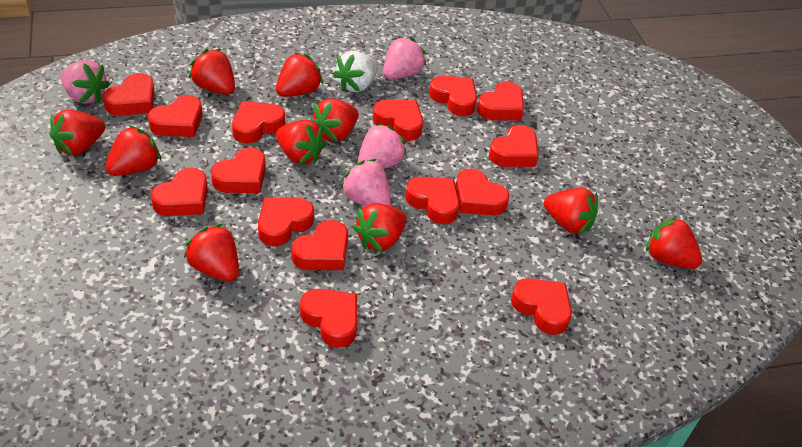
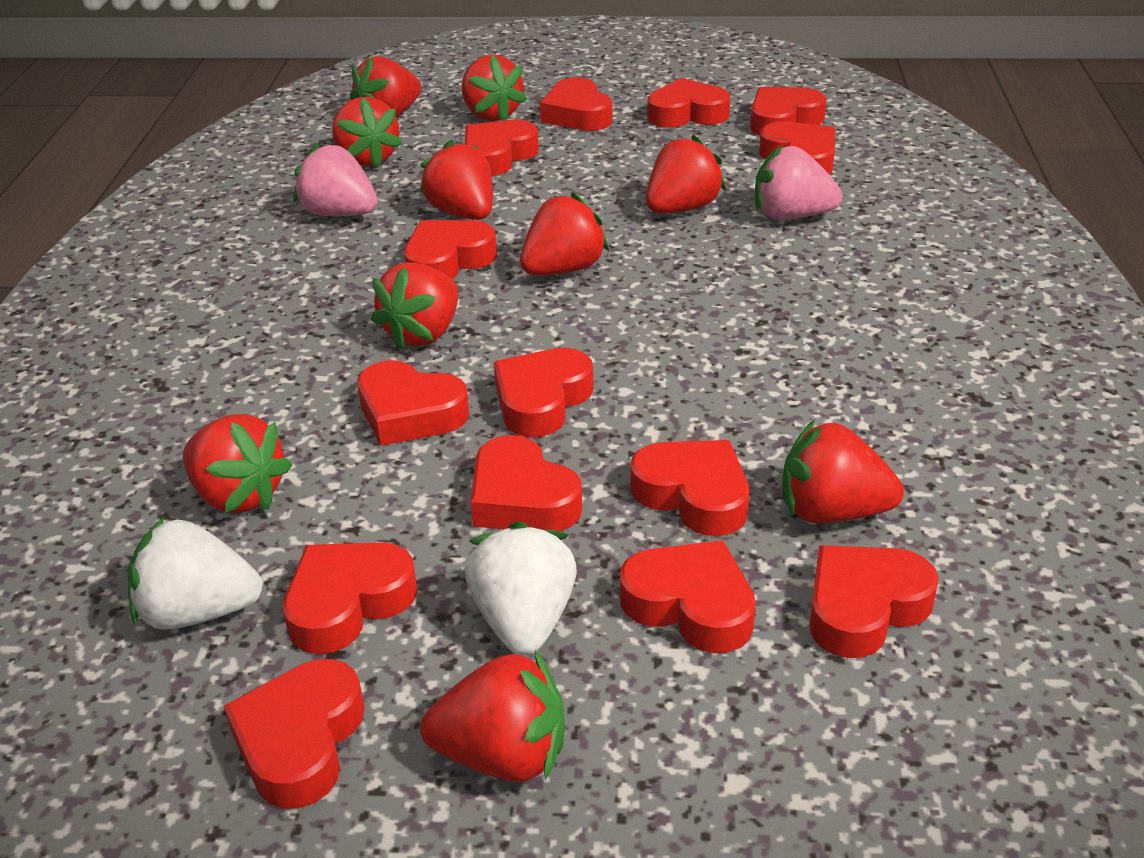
pink strawberry: [61,60,110,104] [340,159,391,206] [358,123,407,169] [383,36,427,79] = 4 -> [293,142,378,217] [755,145,842,220] = 2
red heart: [103,73,155,116] [148,95,202,137] [151,168,208,216] [211,148,266,193] [232,101,285,143] [258,197,314,246] [292,220,348,270] [300,289,357,348] [373,99,423,141] [405,177,460,224] [429,75,477,116] [456,169,509,216] [477,81,524,120] [489,125,538,167] [511,278,572,335] = 15 -> [224,659,364,808] [283,542,417,654] [357,360,469,446] [404,220,497,279] [465,120,539,176] [471,435,582,531] [494,347,593,437] [540,77,613,131] [620,540,756,653] [630,440,749,536] [647,78,730,128] [750,87,827,136] [759,122,835,175] [809,545,939,658] = 14
white strawberry: [333,51,378,92] = 1 -> [128,516,262,630] [465,521,577,656] = 2

